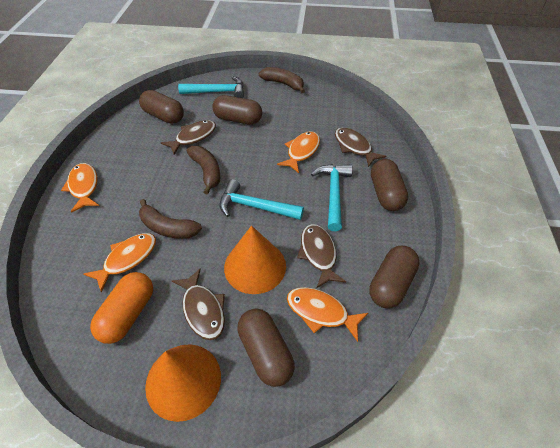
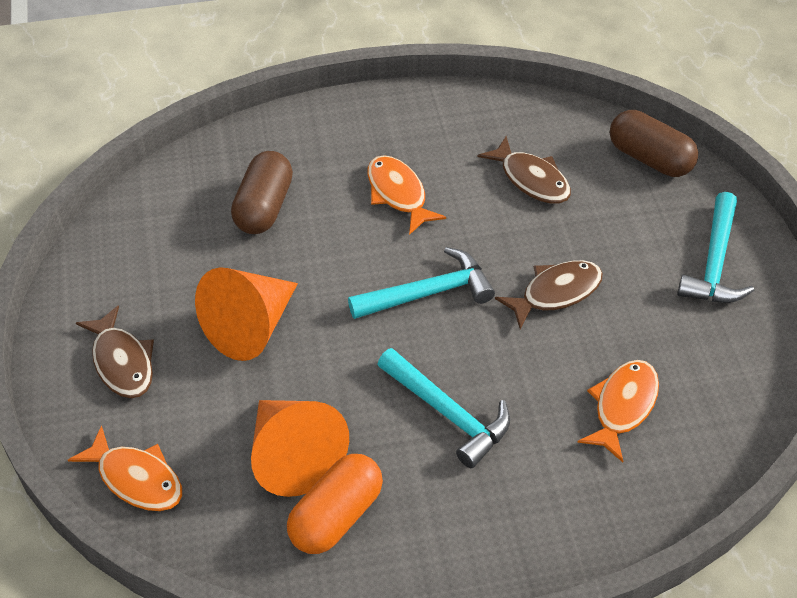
brown banana: [139,199,202,239] [186,146,220,195] [259,67,305,93] = 3 -> none = 0
brown capsule: [139,90,184,124] [212,95,262,125] [237,309,295,387] [369,246,420,308] [371,159,408,211] = 5 -> [231,151,293,234] [610,110,698,177] = 2
brown fish: [161,120,216,155] [172,268,225,340] [297,224,346,288] [335,127,386,167] = 4 -> [76,305,154,398] [477,136,571,204] [495,260,603,329] = 3
orange fish: [61,163,99,213] [84,233,156,293] [277,131,320,173] [287,287,368,342] = 4 -> [68,425,182,511] [367,155,446,235] [577,360,659,462] = 3

